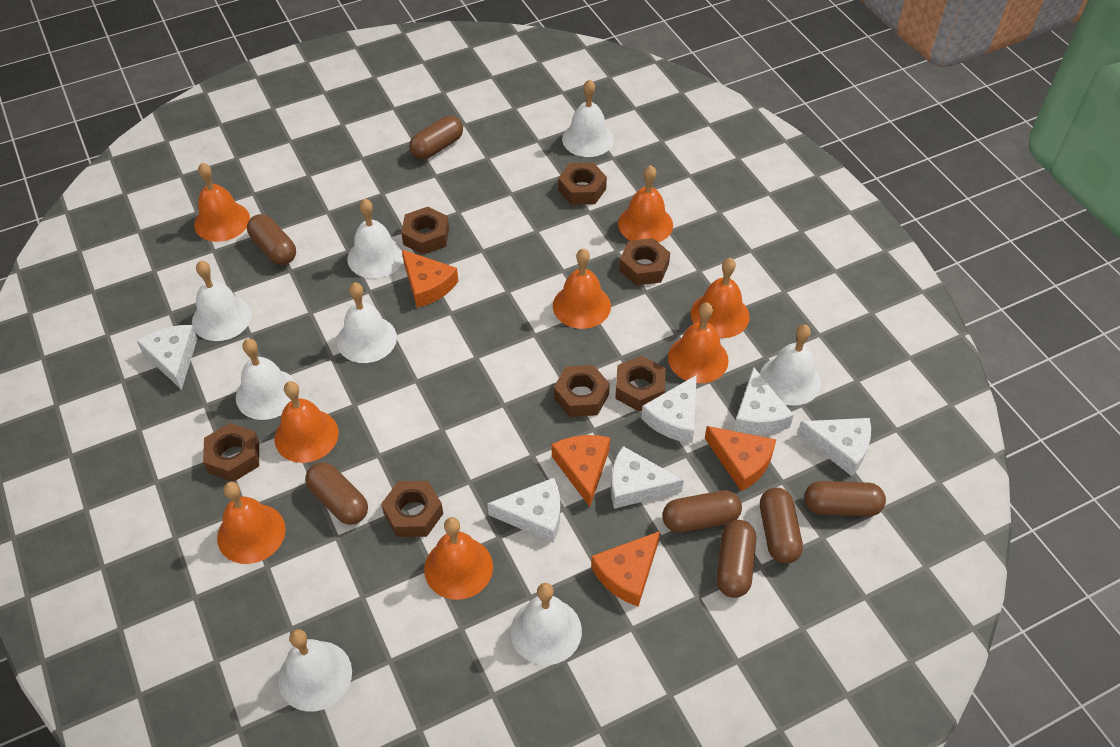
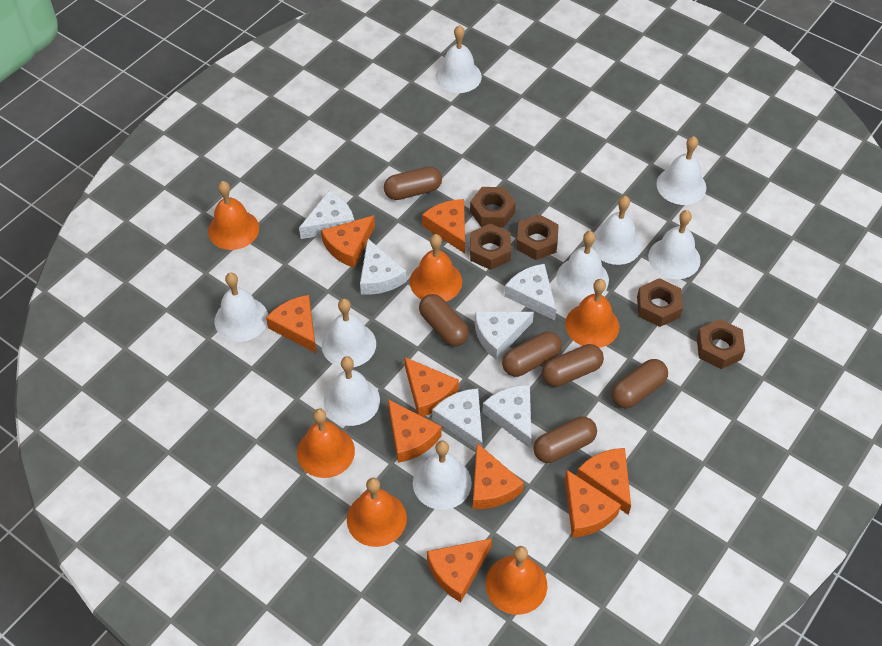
brown capsule: [247,214,296,265] [305,462,368,525] [409,115,463,160] [662,490,742,533] [716,520,756,598] [760,488,803,564] [804,481,886,516] = 7 -> [384,166,442,200] [419,294,469,346] [502,331,562,377] [534,416,597,463] [542,344,604,387] [611,359,668,408] = 6
brown nut: [203,423,259,482] [381,481,443,537] [401,207,449,255] [554,365,610,417] [558,163,607,205] [615,356,666,411] [619,238,670,286] = 7 -> [470,187,516,228] [470,223,511,270] [516,214,559,260] [637,278,683,327] [697,319,745,369] = 5
orange bell: [194,163,250,242] [217,482,286,564] [275,381,339,463] [424,517,493,600] [553,248,611,329] [618,165,673,242] [668,303,729,383] [691,258,750,338] = 8 -> [208,181,259,250] [297,409,355,478] [347,478,407,547] [410,234,462,302] [485,546,547,615] [565,279,619,348] = 6
orange cheese: [402,250,458,308] [552,435,610,507] [591,531,660,607] [705,426,777,491] = 4 -> [266,295,316,353] [321,215,375,268] [388,399,441,463] [404,357,459,417] [422,199,465,253] [427,538,492,602] [473,443,524,509] [565,470,621,538] [577,448,631,515] = 9
white bell: [192,261,252,341] [236,339,296,420] [278,629,352,712] [337,282,397,363] [348,199,403,279] [510,583,582,665] [562,79,614,157] [760,324,821,406] = 8 -> [215,273,268,342] [322,299,376,367] [324,356,380,426] [413,440,472,510] [436,25,482,93] [556,231,609,300] [591,196,642,265] [648,210,701,279] [656,136,706,205] = 9

